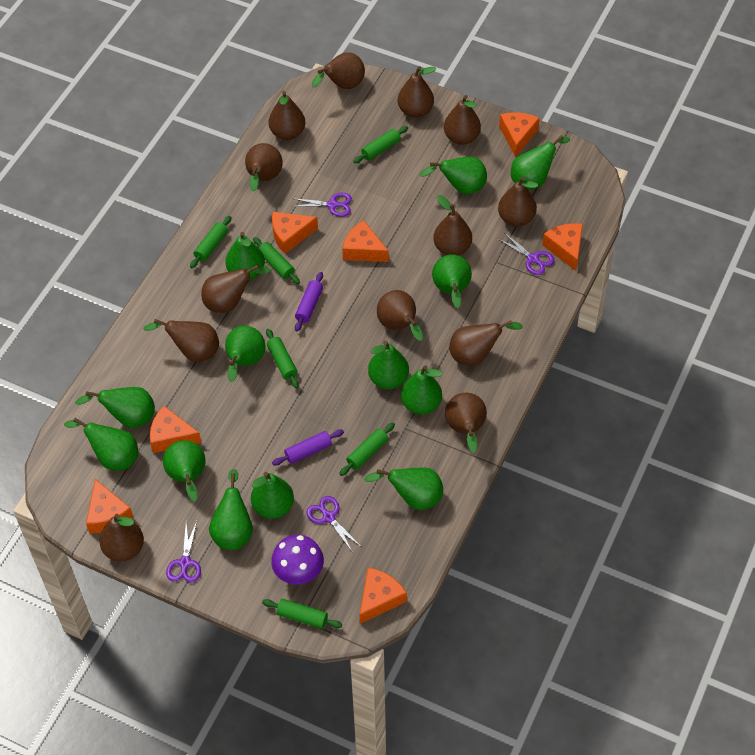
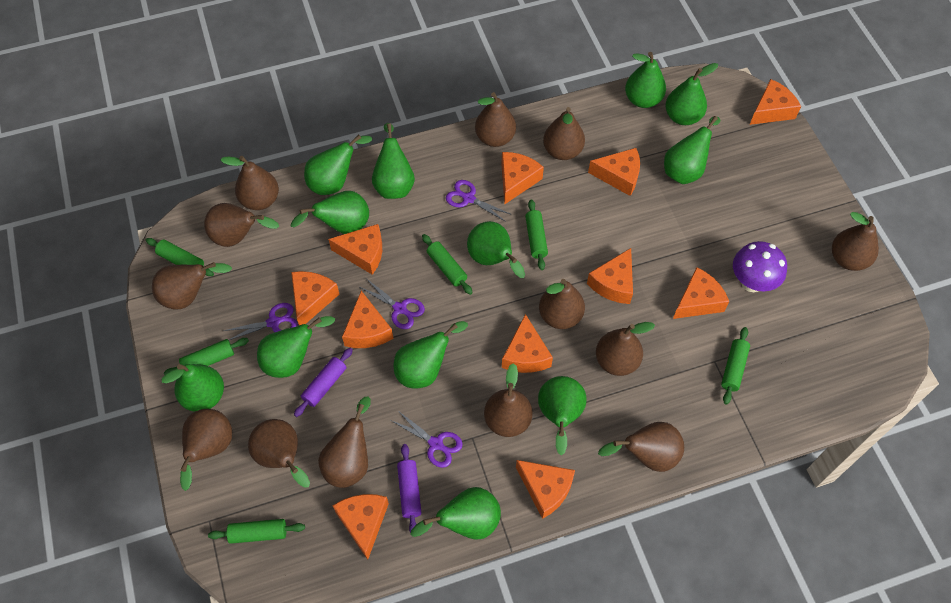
green pear: [64,418,138,471] [75,387,155,428] [163,440,206,501] [209,469,253,550] [225,232,265,280] [225,326,266,382] [251,472,294,519] [364,467,443,510] [368,341,409,389] [401,366,443,415] [420,157,487,194] [432,254,472,308] [511,135,570,190] = 13 -> [162,364,224,411] [257,316,335,378] [291,191,369,234] [304,135,372,195] [372,123,415,199] [394,321,468,389] [410,487,501,540] [467,221,525,278] [538,376,586,455] [625,52,666,108] [664,116,720,184] [665,63,718,125] = 12
orange cheese: [86,479,133,533] [150,406,201,453] [272,212,318,254] [342,220,389,262] [360,568,407,624] [499,112,540,157] [542,223,583,271] = 7 -> [291,271,339,325] [328,224,382,275] [332,494,389,560] [342,291,393,348] [501,152,544,205] [502,314,553,373] [516,460,575,519] [587,248,633,304] [588,148,640,196] [673,267,729,319] [750,79,801,125] = 11

